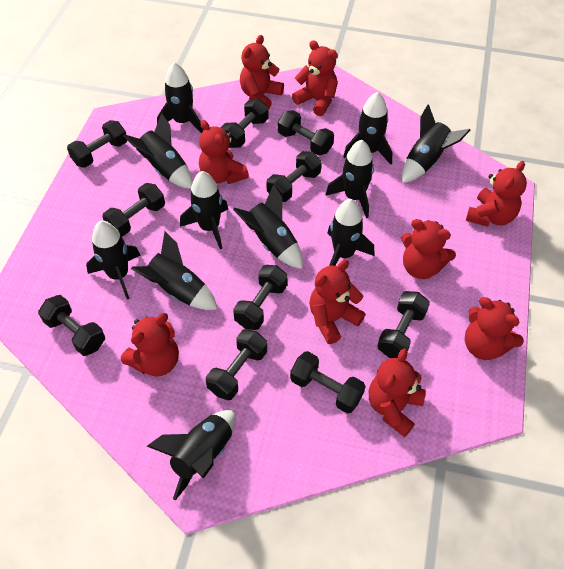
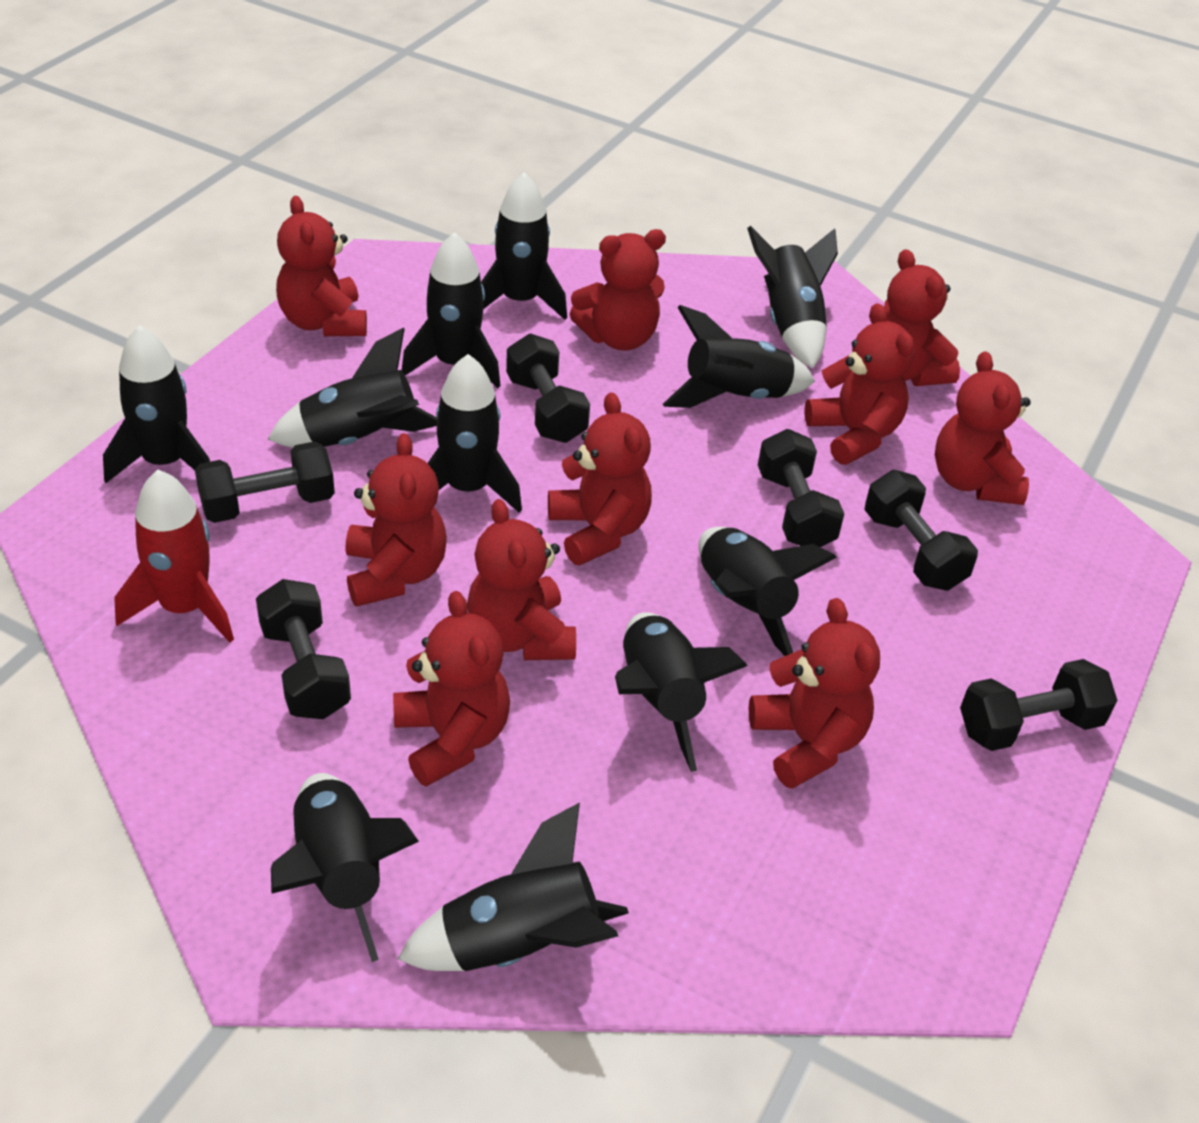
black dumbbell: [38,295,105,356] [67,120,127,168] [102,183,165,237] [206,329,267,400] [221,99,269,148] [233,265,288,330] [266,151,322,202] [278,110,334,155] [290,351,365,414] [377,291,430,358] = 10 -> [195,441,335,523] [256,579,351,719] [506,334,590,443] [758,429,844,547] [864,470,978,591] [960,659,1118,751] = 6
red rocket: none = 0 -> [114,470,234,643] = 1
red teddy bear: [121,313,179,376] [199,120,249,184] [240,35,284,110] [292,40,338,116] [309,260,365,344] [369,349,426,437] [401,219,456,279] [465,297,524,360] [466,161,527,227] = 9 -> [276,196,367,336] [345,433,447,607] [393,591,510,787] [467,499,576,660] [548,392,652,566] [570,229,666,351] [749,598,880,789] [804,303,915,465] [884,249,960,386] [935,351,1031,505] = 10

